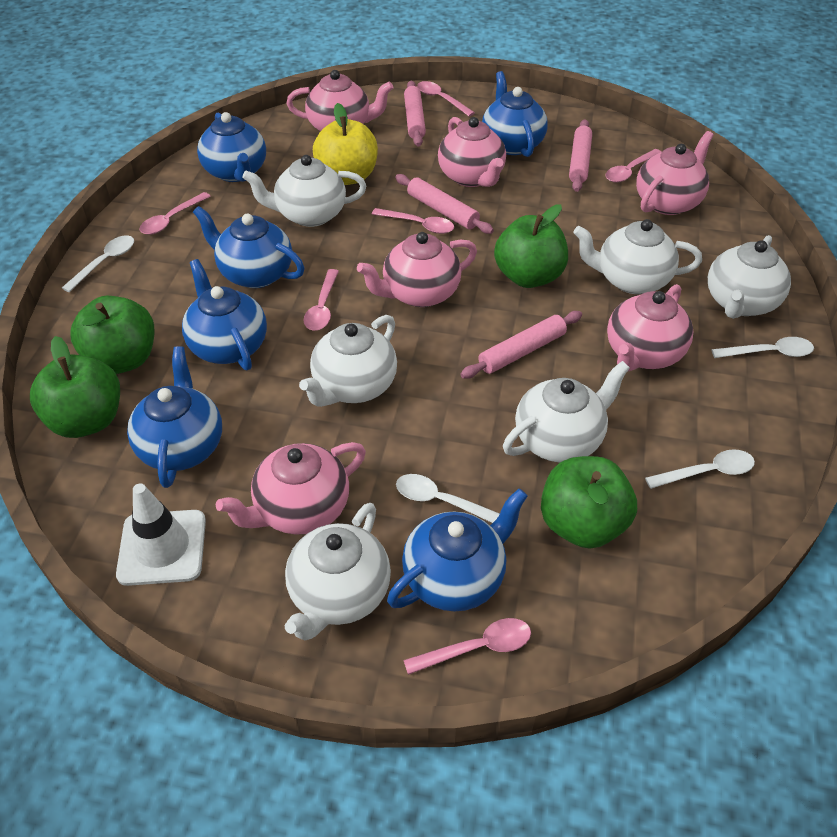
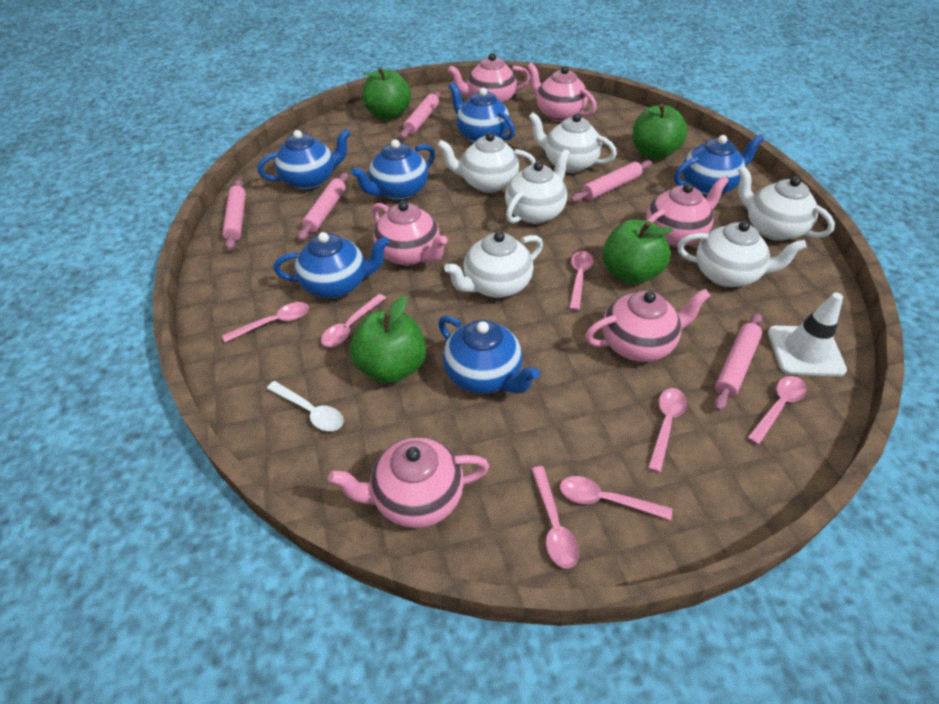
pink rolling pin: [395,174,494,234] [404,81,426,146] [460,311,582,379] [569,120,592,192] = 4 -> [222,179,246,250] [298,172,348,241] [400,91,441,139] [571,160,652,202] [714,313,762,411] = 5
pink spoon: [139,192,211,235] [303,269,339,331] [372,208,454,234] [403,618,531,675] [417,81,475,117] [606,149,661,183] = 6 -> [222,302,309,342] [321,294,386,347] [531,466,579,568] [560,476,672,520] [569,251,593,311] [648,388,687,473] [747,376,807,445] = 7
white spoon: [62,235,134,292] [396,474,500,523] [645,449,755,489] [711,337,814,358] = 4 -> [267,381,344,431] = 1
yellow apple: [313,103,378,185] = 1 -> none = 0

